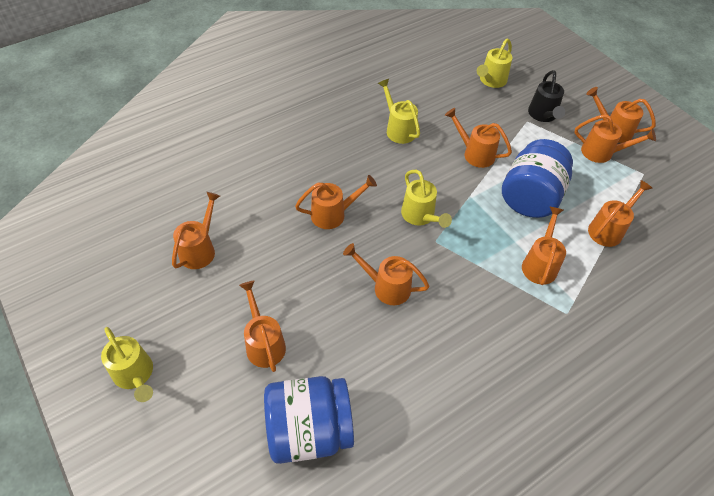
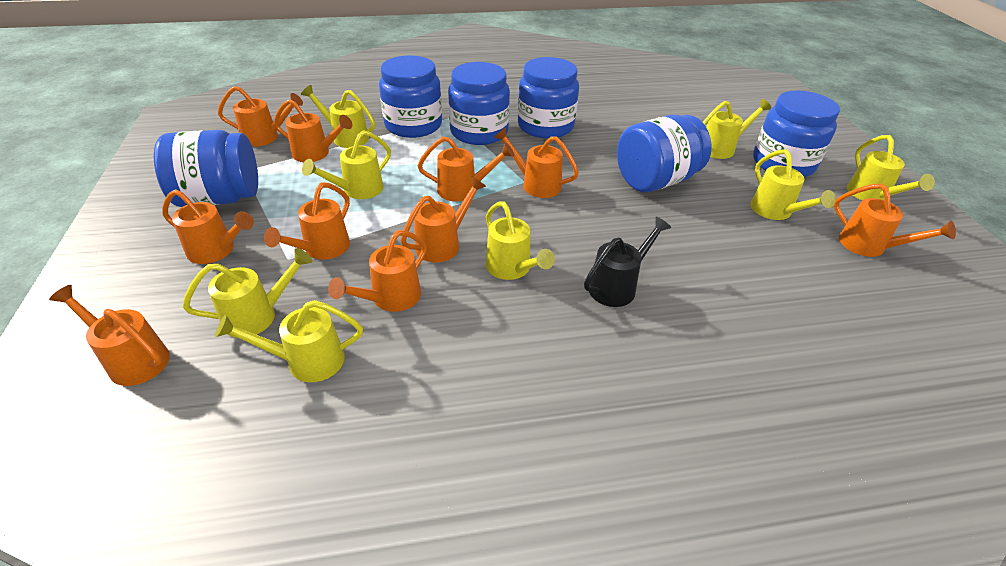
blue jar: [264,376,354,464] [502,139,573,218] = 2 -> [154,130,258,207] [379,55,442,138] [448,62,510,145] [518,57,579,139] [617,115,712,192] [753,90,840,177] = 6
orange watering can: [172,192,220,269] [239,281,286,372] [295,175,377,229] [343,243,429,305] [445,108,512,168] [522,207,566,285] [574,114,656,163] [586,87,656,143] [588,180,653,247] = 9 -> [49,285,170,386] [162,189,254,264] [218,86,303,146] [264,182,350,260] [274,99,352,162] [328,230,427,312] [401,176,486,262] [418,136,515,202] [494,127,579,198] [834,184,956,257] = 10
yellow watering can: [101,327,153,402] [378,79,420,144] [401,170,452,228] [477,39,512,88] = 4 -> [183,248,312,338] [215,300,363,382] [301,85,375,148] [302,130,391,199] [486,201,555,280] [703,99,772,159] [750,149,836,220] [847,135,935,200] = 8

